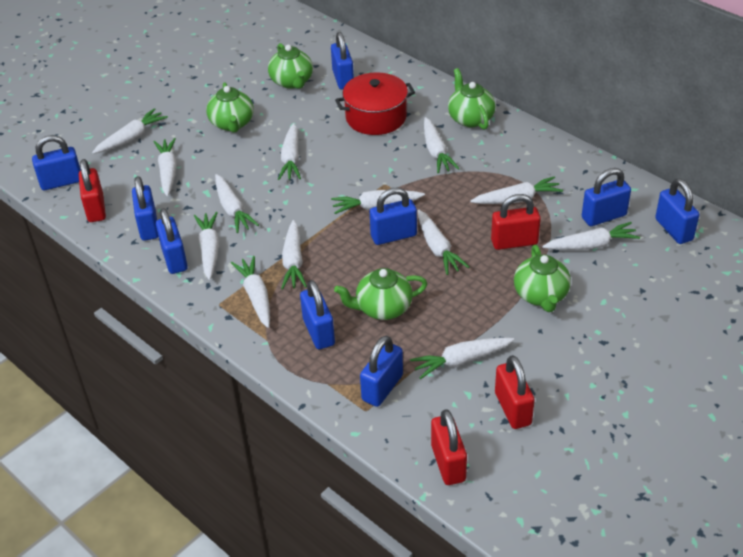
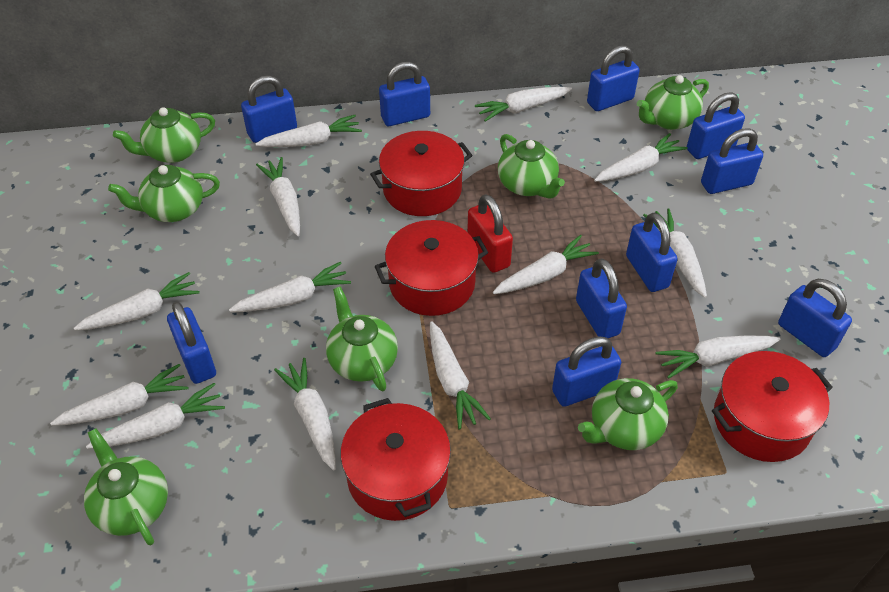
blue padlock: [32,135,81,190] [132,176,159,241] [156,208,188,274] [300,280,335,349] [331,32,354,89] [360,335,403,407] [370,188,417,245] [582,168,631,226] [655,179,700,244] = 9 -> [167,301,216,384] [241,75,297,143] [379,62,430,126] [552,336,621,407] [576,258,627,338] [587,45,640,111] [626,213,678,292] [687,92,745,159] [701,128,763,194] [778,279,852,357] = 10
green teapot: [206,82,254,133] [268,43,313,89] [334,268,427,320] [448,68,496,130] [514,245,571,312] = 5 -> [84,428,168,545] [108,165,220,222] [113,107,215,163] [326,286,398,391] [498,134,565,199] [578,378,678,450] [637,75,709,130] = 7
red padlock: [79,159,106,222] [431,409,467,485] [491,194,541,250] [495,355,535,429] = 4 -> [467,194,513,273] = 1
red pot: [335,72,415,135] = 1 -> [340,398,451,521] [370,131,473,216] [375,220,488,316] [712,351,833,462] = 4

